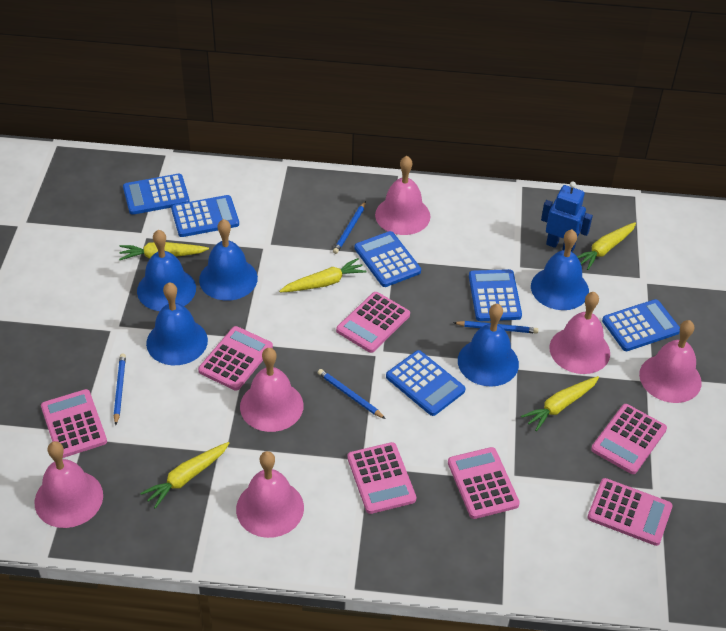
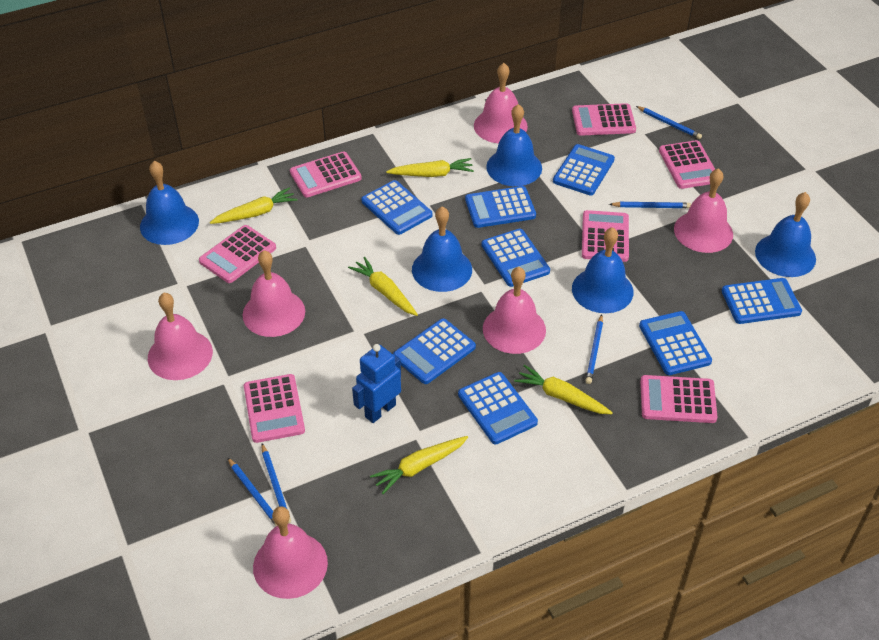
blue calculator: [123,174,190,215] [171,195,239,237] [354,231,421,287] [386,350,466,416] [469,269,522,321] [602,299,680,351] = 6 -> [361,180,432,235] [393,318,476,384] [458,372,538,444] [465,186,536,228] [482,229,550,287] [553,144,615,196] [639,311,712,375] [722,278,802,324] = 8
blue pencil: [114,353,126,425] [317,369,385,419] [333,201,366,254] [453,321,538,334] = 4 -> [227,457,277,526] [262,443,291,524] [585,314,603,384] [609,202,691,208] [636,106,702,139] = 5

